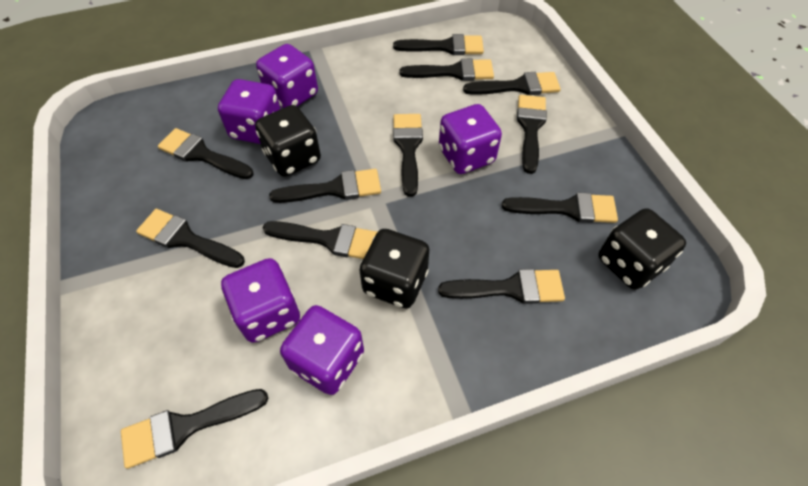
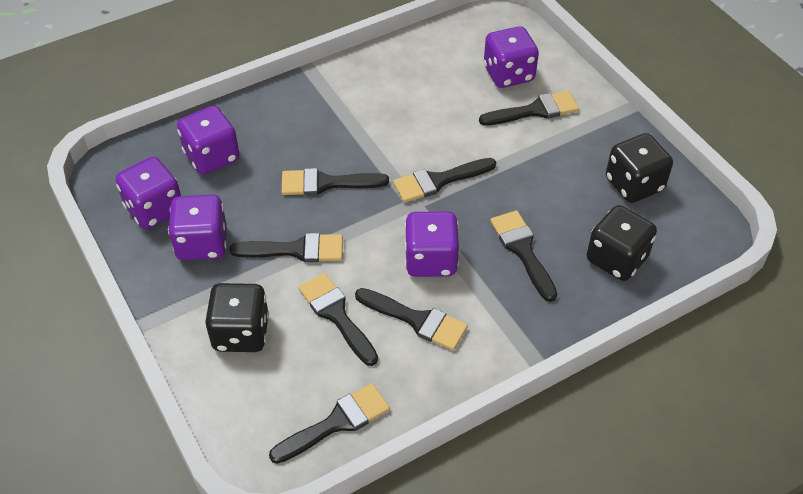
black brush: [121,389,269,469] [136,209,245,268] [158,128,254,179] [263,221,377,259] [269,169,381,203] [393,34,484,55] [393,114,423,197] [400,58,494,81] [438,269,565,304] [463,72,561,95] [502,192,618,223] [517,95,547,174] = 12 -> [229,233,343,262] [269,383,390,464] [282,168,389,195] [298,273,378,366] [355,288,468,350] [393,158,496,203] [479,91,579,126] [490,210,557,302] = 8

